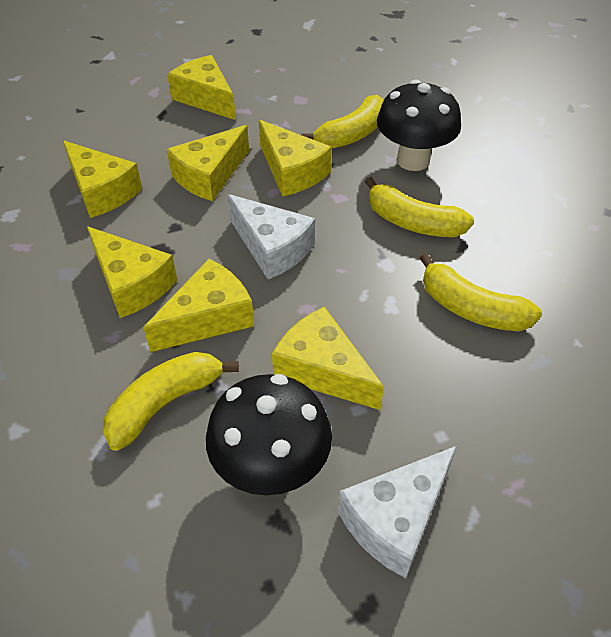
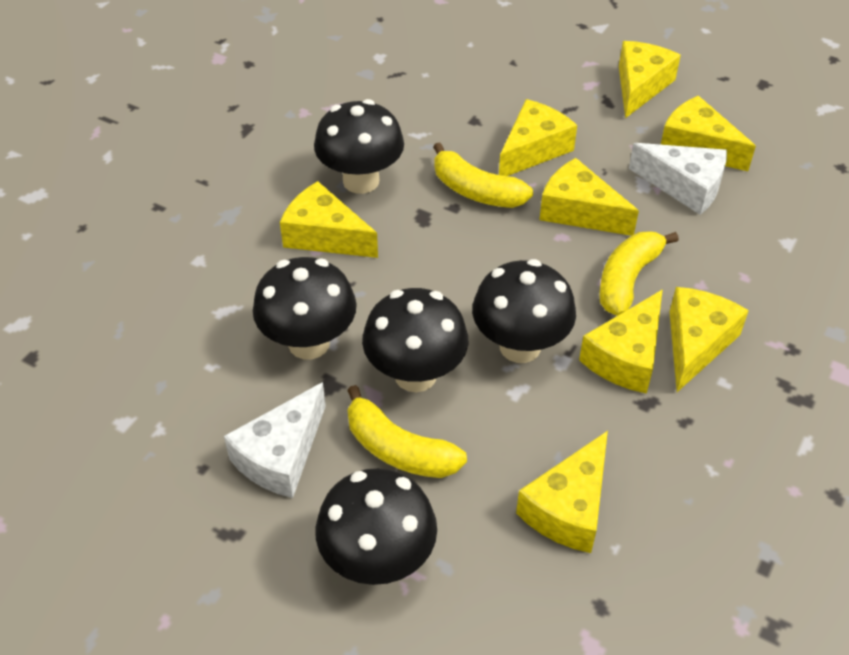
black mushroom: [206,374,332,495] [377,79,461,171] = 2 -> [253,257,357,359] [314,99,404,194] [315,468,437,585] [362,288,468,392] [472,259,576,363] = 5
yellow banana: [103,352,239,451] [301,95,384,148] [365,177,474,237] [420,253,542,331] = 4 -> [347,385,467,478] [433,142,533,208] [599,231,679,316] = 3
yellow cheese: [63,140,142,218] [87,226,177,318] [143,259,254,352] [167,55,236,120] [167,125,249,201] [259,120,332,197] [272,307,384,410] = 7 -> [280,181,378,258] [499,99,577,176] [516,431,608,553] [539,158,639,236] [579,289,663,394] [619,41,681,118] [661,95,756,171] [670,287,749,392] = 8

